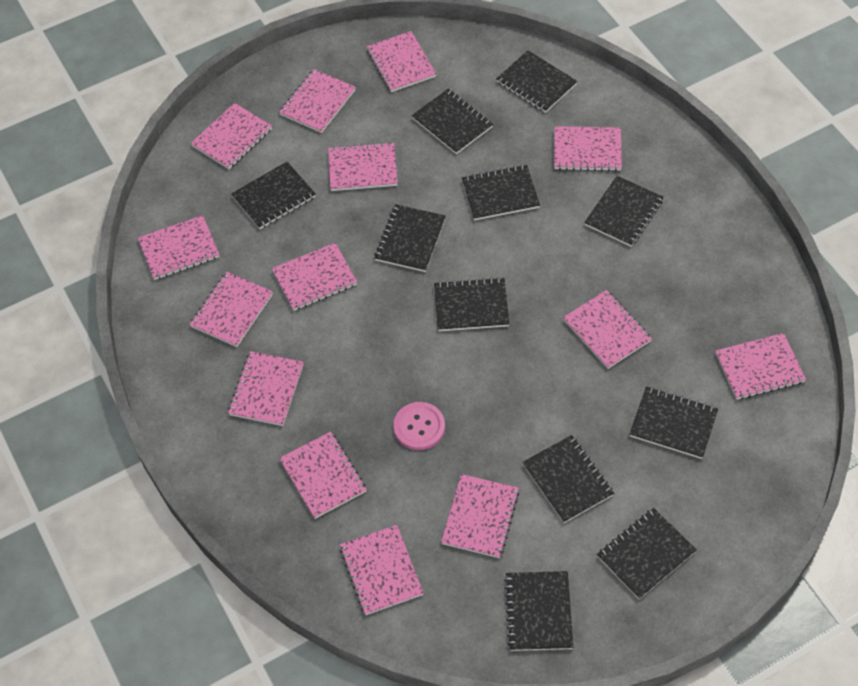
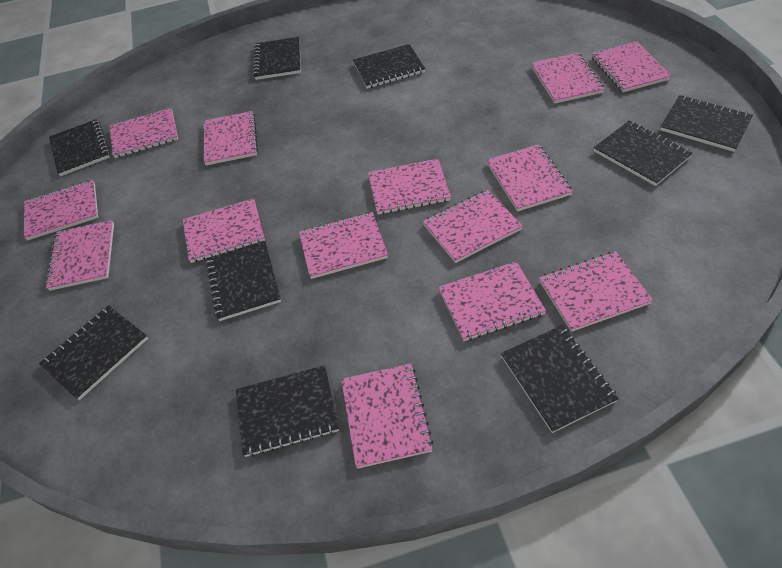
black notebook: [231,162,316,229] [374,204,446,272] [411,89,493,154] [434,277,510,331] [462,164,540,221] [496,50,577,113] [504,571,573,651] [522,435,614,523] [584,176,664,247] [597,508,696,599] [630,387,718,459] = 11 -> [39,305,148,400] [49,119,110,176] [206,241,281,321] [236,365,339,457] [253,37,301,80] [353,44,425,89] [501,325,619,433] [594,120,693,186] [660,95,753,152] = 9
pink button: [393,402,445,450] = 1 -> none = 0

